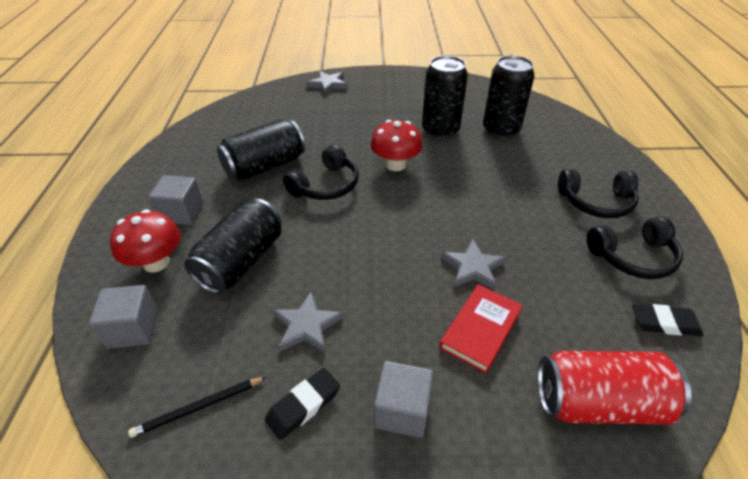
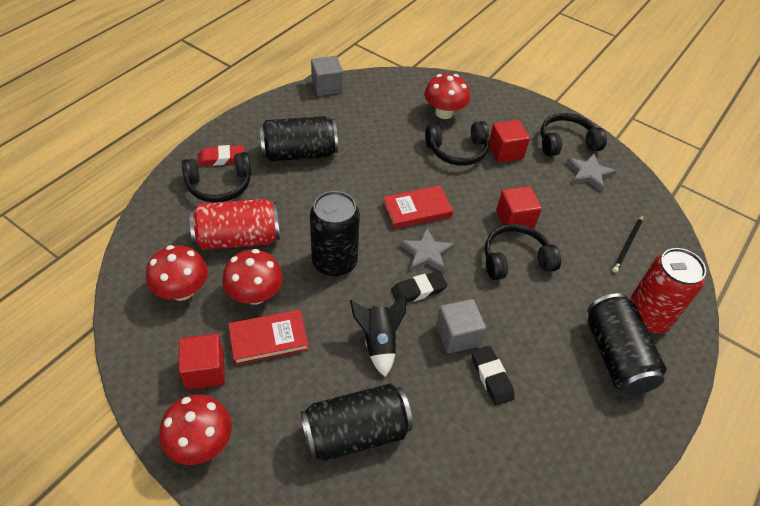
black headphones: [283,145,359,200] [558,169,639,218] [587,216,683,279] = 3 -> [182,152,251,203] [425,121,489,166] [485,224,561,280] [541,113,607,156] = 4
black rocket: none = 0 -> [350,295,406,377] = 1
grey cube: [89,285,158,349] [149,175,203,225] [374,361,433,438] = 3 -> [311,56,343,96] [436,299,486,354] = 2
grey star: [273,292,344,353] [307,71,348,95] [441,239,506,291] = 3 -> [399,228,455,273] [566,154,616,192] = 2
red book: [439,284,523,374] = 1 -> [228,310,309,365] [383,185,453,229] = 2
red can: [538,351,691,424] = 1 -> [190,199,280,250] [629,248,706,333] = 2
red cube: none = 0 -> [179,334,225,390] [489,120,530,163] [496,186,542,232] = 3
red eraser: none = 0 -> [198,145,244,166] = 1
red mushroom: [110,209,181,273] [370,120,423,171] = 2 -> [146,245,208,301] [159,394,232,465] [222,249,283,305] [424,74,470,119] = 4

